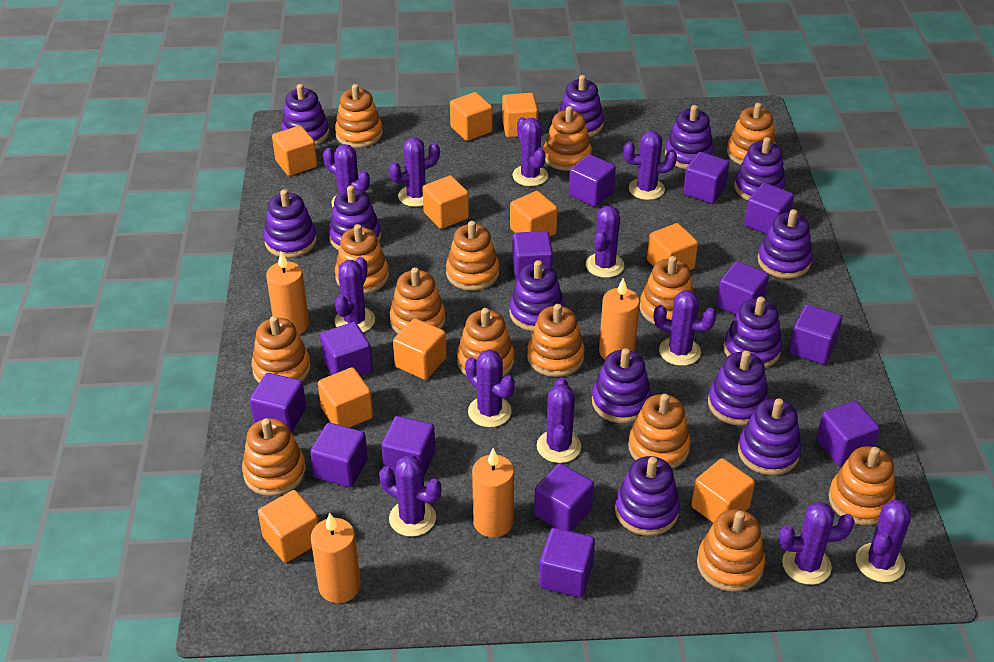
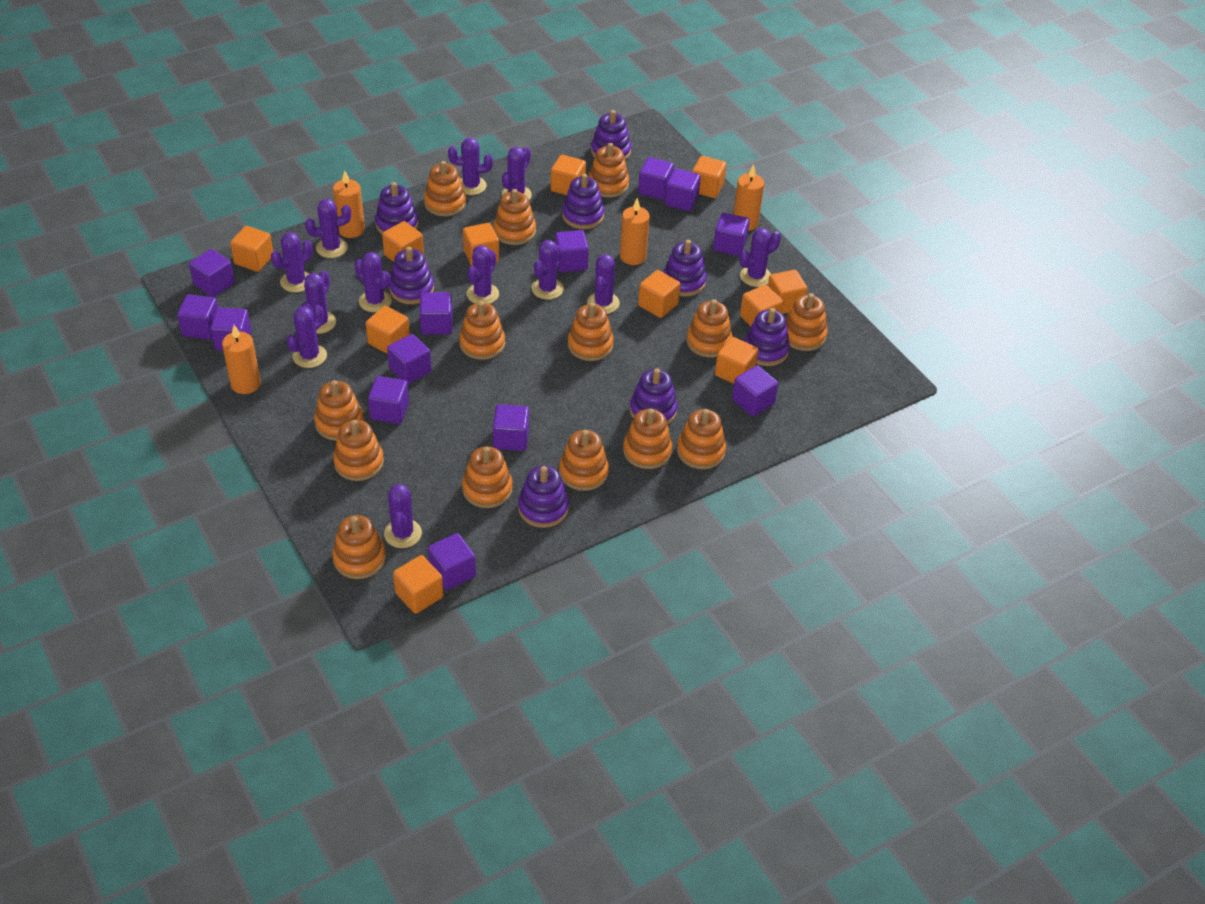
orange cube: [258,490,319,563] [272,125,317,176] [318,367,373,428] [393,318,447,380] [422,175,469,229] [450,92,492,141] [502,93,538,138] [510,191,558,236] [647,223,698,270] [691,458,755,523] = 10 -> [230,226,273,272] [366,306,410,354] [382,221,424,262] [393,555,444,614] [463,223,499,266] [550,155,586,195] [638,270,680,318] [692,156,727,198] [715,337,759,384] [740,285,784,326] [768,270,808,314] = 11
purple stacking toy: [264,189,317,258] [281,84,329,146] [329,185,381,250] [509,260,565,331] [558,75,604,137] [592,348,652,423] [615,456,680,536] [665,105,714,169] [708,350,769,426] [724,296,782,368] [734,137,785,200] [738,398,801,475] [758,209,813,279] = 13 -> [375,182,418,234] [389,247,434,304] [518,466,569,528] [562,174,604,229] [591,110,631,160] [630,368,678,425] [663,240,707,296] [744,308,790,366] = 8

